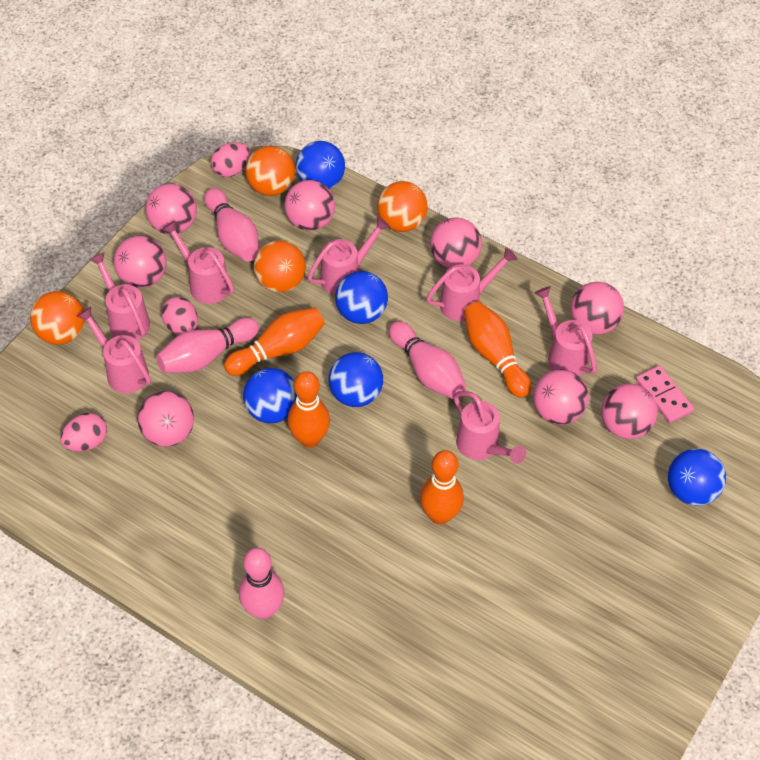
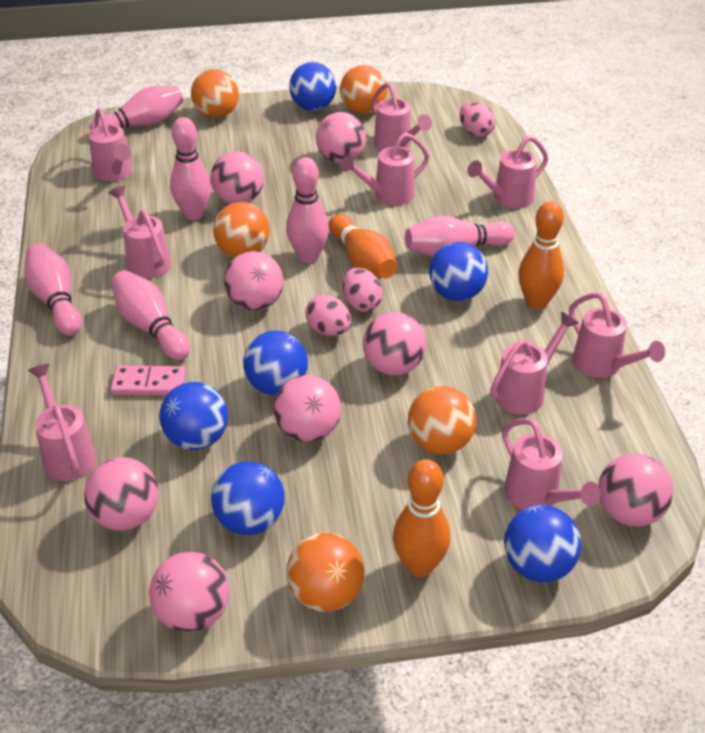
blue ball: [243,368,297,423] [296,141,345,189] [328,352,383,407] [335,271,388,324] [668,449,726,506] = 5 -> [159,382,228,450] [211,461,285,535] [243,331,308,395] [289,62,336,111] [429,242,488,301] [504,505,581,582] = 6
orange ball: [30,291,85,345] [245,146,295,196] [253,240,306,293] [377,181,428,232] = 4 -> [191,69,239,118] [213,202,270,258] [286,532,364,612] [340,65,387,114] [408,386,476,455] = 5
orange bowling pin: [224,307,325,376] [288,371,330,448] [420,450,464,525] [464,301,531,398] = 4 -> [329,214,397,278] [393,459,451,577] [518,201,564,309] = 3
pink bowling pin: [156,318,259,373] [204,188,259,261] [239,548,285,619] [389,321,466,399] = 4 -> [24,243,82,336] [90,86,183,131] [111,270,190,360] [170,117,211,220] [286,157,329,263] [405,216,515,257] = 6
pink watering can: [77,307,151,393] [89,252,150,340] [162,221,234,304] [308,217,390,295] [426,247,517,321] [454,391,526,464] [535,286,597,376] = 7 -> [28,364,97,481] [88,108,132,181] [108,186,171,279] [340,133,430,205] [372,82,432,151] [467,135,549,209] [490,312,578,414] [502,418,601,510] [569,293,665,378] = 9

